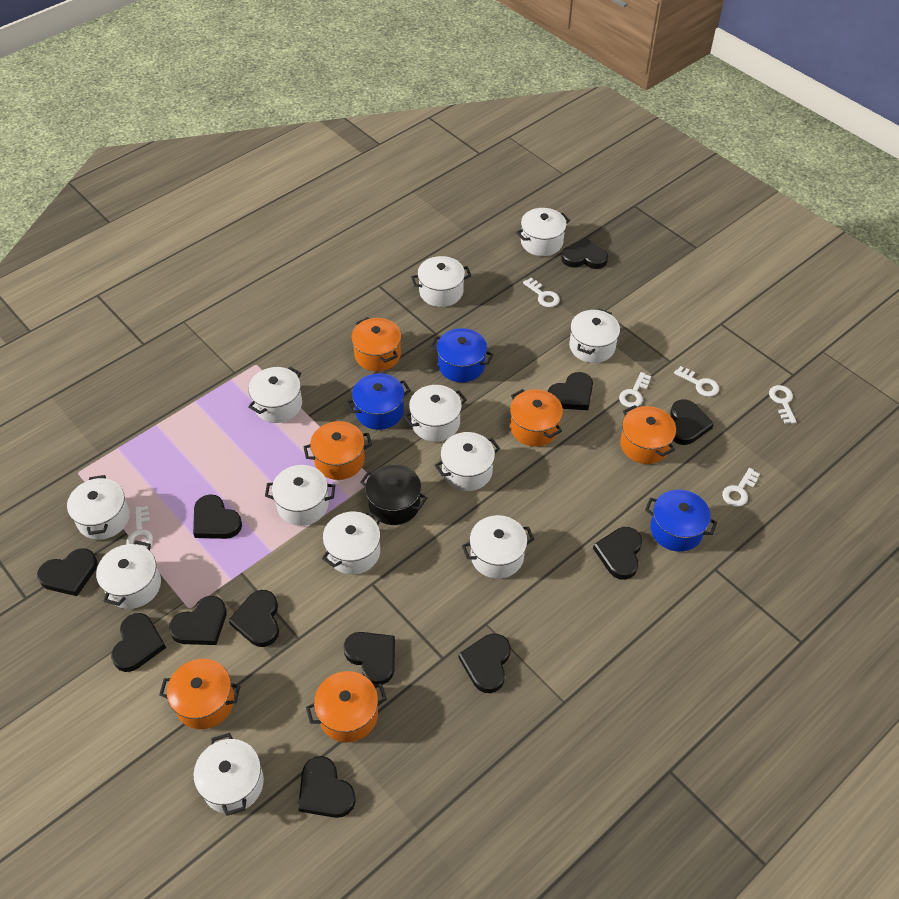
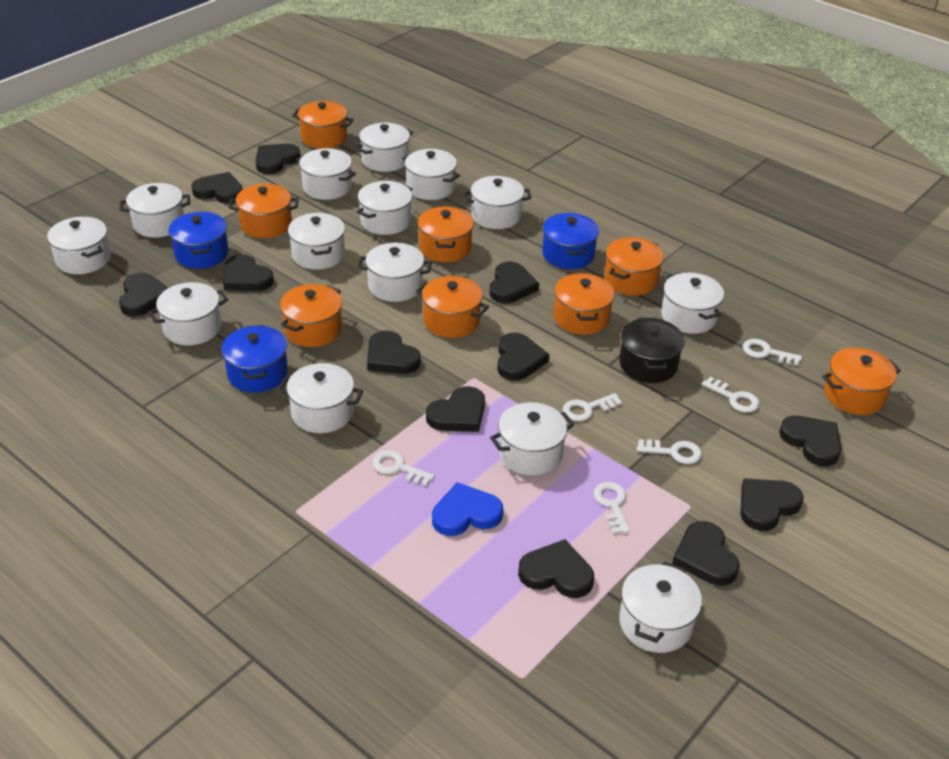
blue heart: none = 0 -> [432,482,503,536] = 1
orange pot: [159,659,240,729] [303,421,372,480] [306,671,387,742] [351,317,401,372] [510,389,563,447] [620,405,676,464] = 6 -> [229,184,299,238] [280,284,342,347] [292,101,354,149] [416,276,489,338] [417,206,474,263] [554,273,615,335] [604,237,664,296] [822,348,901,415] = 8
white pot: [67,475,130,540] [96,540,161,609] [193,733,264,816] [248,367,302,423] [265,465,335,526] [322,511,381,575] [404,385,467,442] [411,256,471,307] [435,432,500,491] [462,515,535,579] [516,208,570,256] [569,309,620,363] = 12 -> [47,217,111,274] [120,183,190,238] [149,282,228,345] [278,363,363,433] [288,213,345,270] [296,148,356,200] [356,123,413,172] [357,181,413,235] [358,243,432,302] [402,149,460,200] [463,176,532,229] [490,402,574,475] [619,562,702,653] [661,272,724,334] = 14

